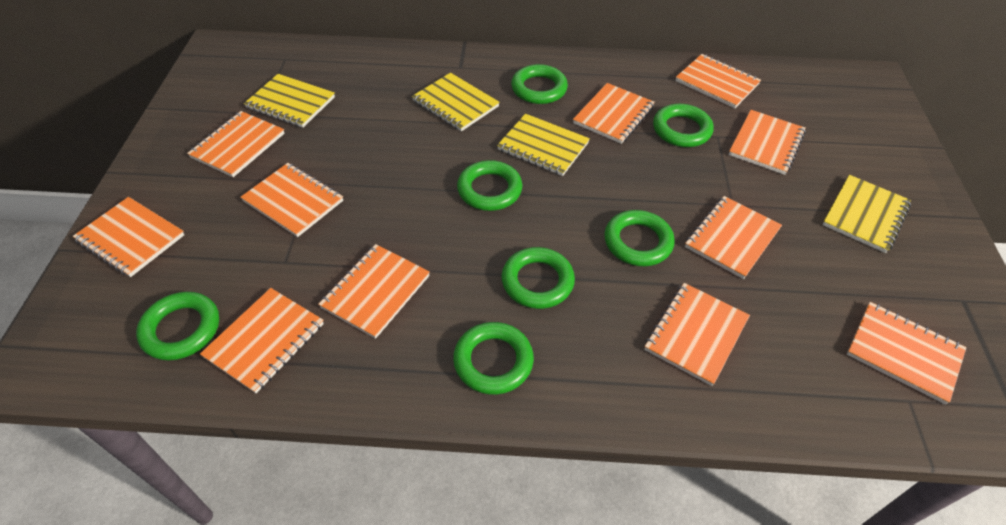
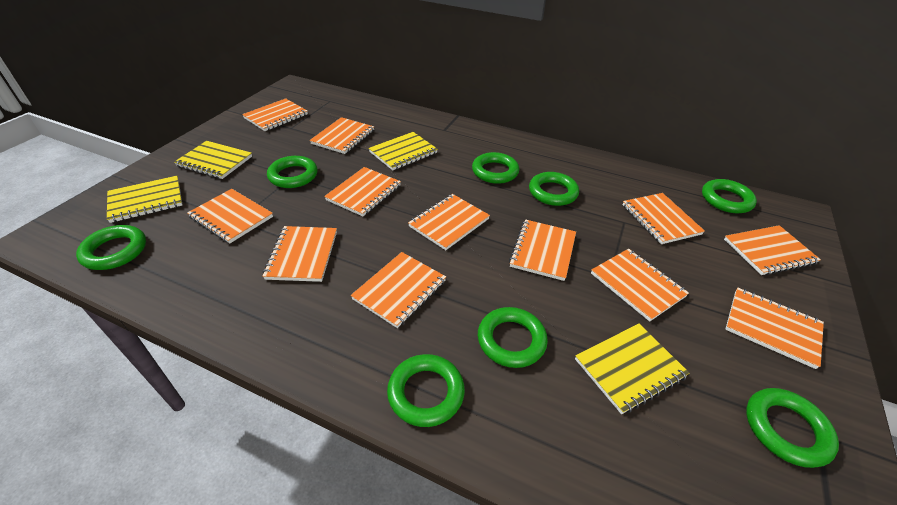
green ring: [136,292,219,360] [453,322,534,395] [457,160,522,211] [501,247,575,309] [511,64,568,104] [604,210,675,266] [653,104,714,147] = 7 -> [76,225,146,270] [267,156,318,188] [387,354,465,427] [472,152,519,184] [478,307,548,368] [529,172,579,206] [702,179,757,213] [746,388,839,468] = 8
orange notebook: [73,197,184,277] [187,111,285,177] [200,288,324,393] [241,163,343,237] [318,244,430,339] [573,83,655,144] [644,283,750,386] [676,54,761,108] [685,196,782,279] [729,110,806,175] [847,302,966,405] = 11 -> [187,189,273,243] [242,98,308,131] [263,226,337,282] [310,117,374,154] [324,167,401,216] [351,252,446,328] [408,194,490,250] [509,219,576,281] [591,249,689,322] [623,193,705,244] [724,225,821,275] [725,287,824,369] = 12

